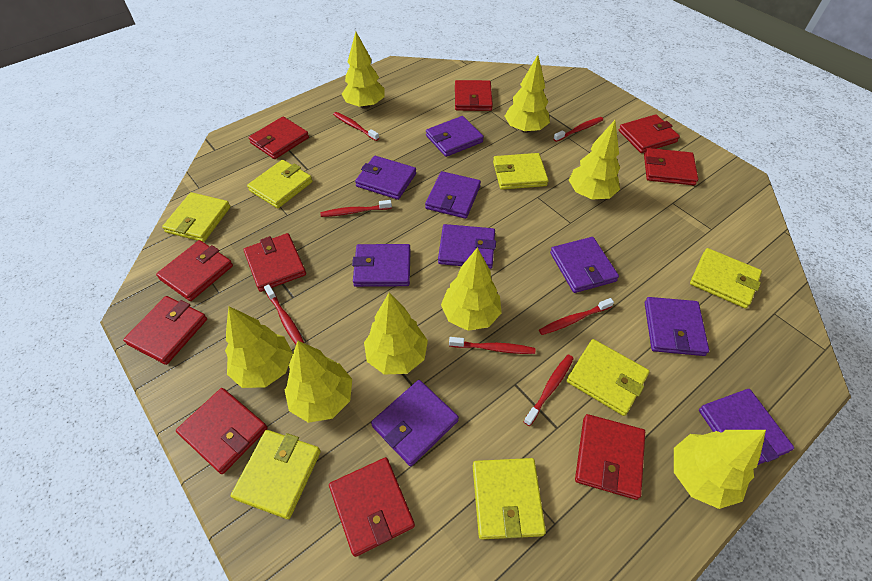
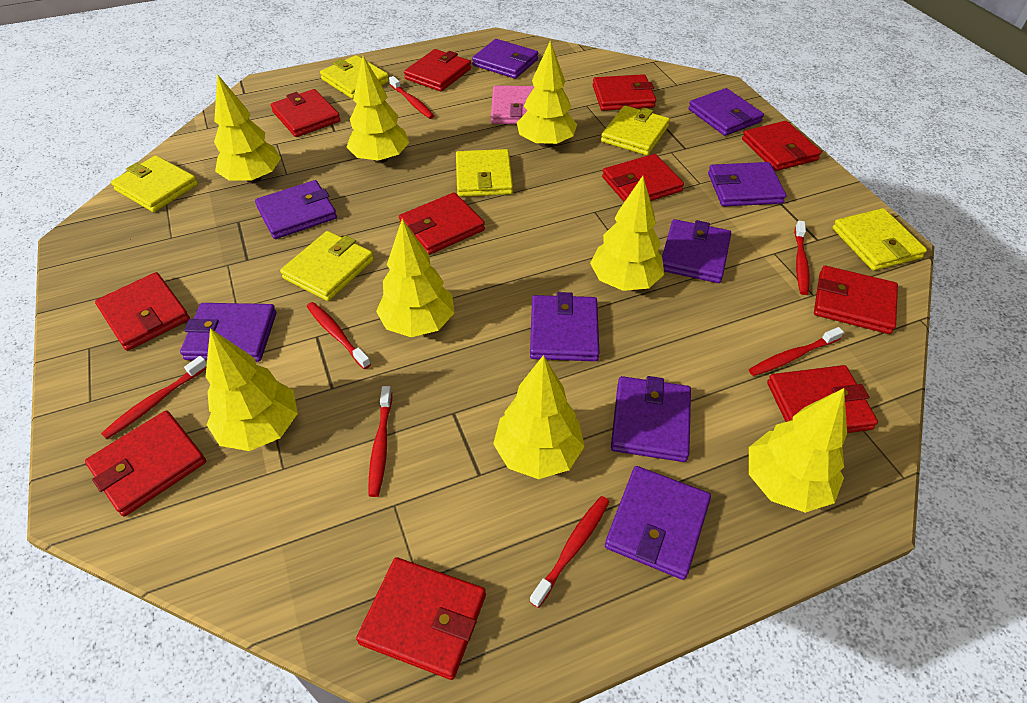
pink wallet: none = 0 -> [491,86,534,124] = 1
red wallet: [123,296,207,365] [156,240,233,301] [176,388,268,474] [244,233,306,292] [248,117,309,159] [329,457,415,557] [455,80,493,111] [575,414,645,500] [619,114,680,153] [644,148,698,185] = 10 -> [85,410,206,516] [95,272,190,351] [271,89,340,137] [356,557,486,680] [399,192,485,255] [404,49,471,92] [593,74,656,111] [602,154,684,202] [742,121,821,171] [767,365,878,433] [814,266,898,334] = 11
yellow wallet: [162,192,230,242] [231,430,321,519] [247,160,313,208] [473,458,546,539] [493,153,548,190] [567,339,650,416] [690,248,762,308] = 7 -> [111,155,198,212] [280,231,374,301] [320,55,389,99] [456,149,513,197] [601,106,670,155] [832,208,927,271] = 6

